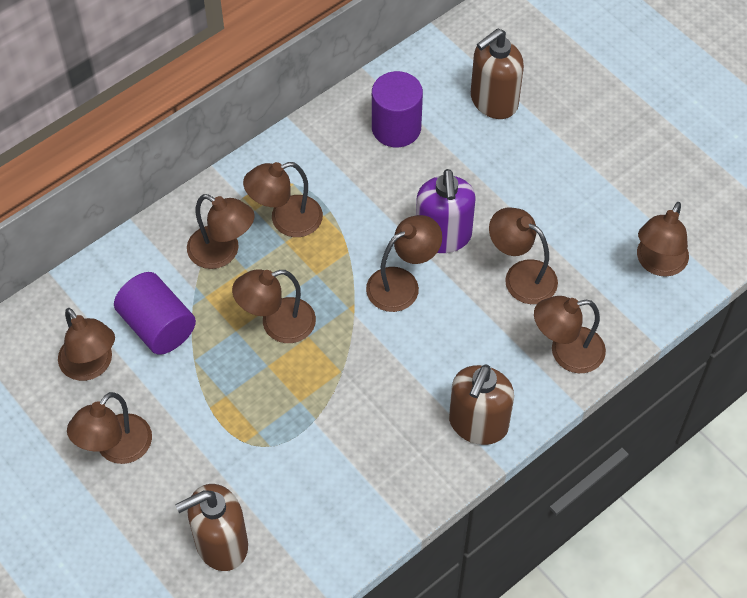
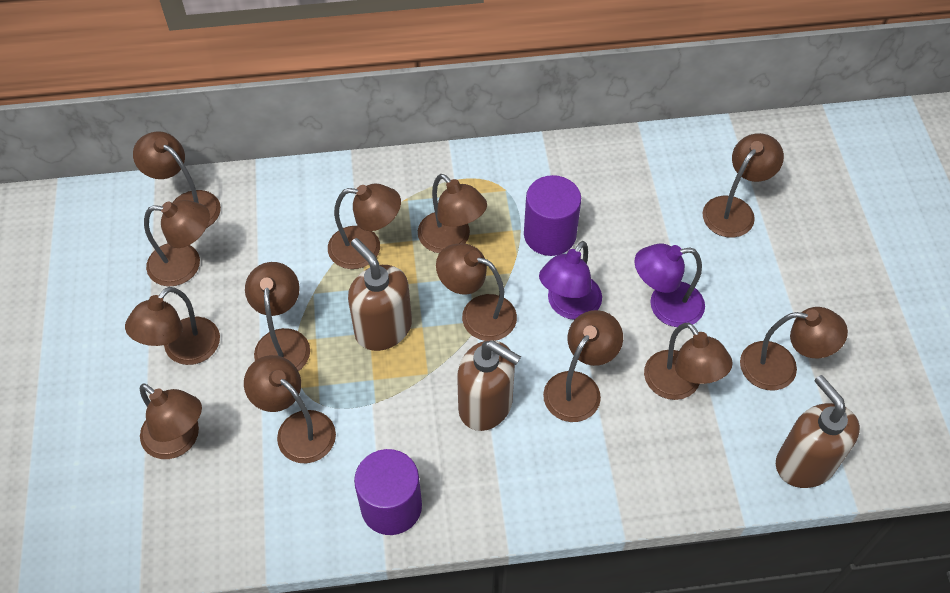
brown lamp: [58,308,115,381] [67,392,152,464] [187,194,255,269] [232,269,316,343] [243,162,323,237] [366,215,442,312] [489,208,558,304] [534,296,606,373] [637,202,689,277] = 9 -> [125,287,220,365] [133,131,221,228] [140,383,202,459] [144,200,210,286] [244,355,336,463] [245,262,310,371] [328,184,401,269] [418,174,487,253] [436,244,517,341] [543,310,623,422] [644,323,733,400] [703,133,784,238] [740,307,848,390] = 13
purple lamp: none = 0 -> [539,241,602,320] [635,243,705,327] = 2
purple soap dispenser: [416,169,476,253] = 1 -> none = 0

